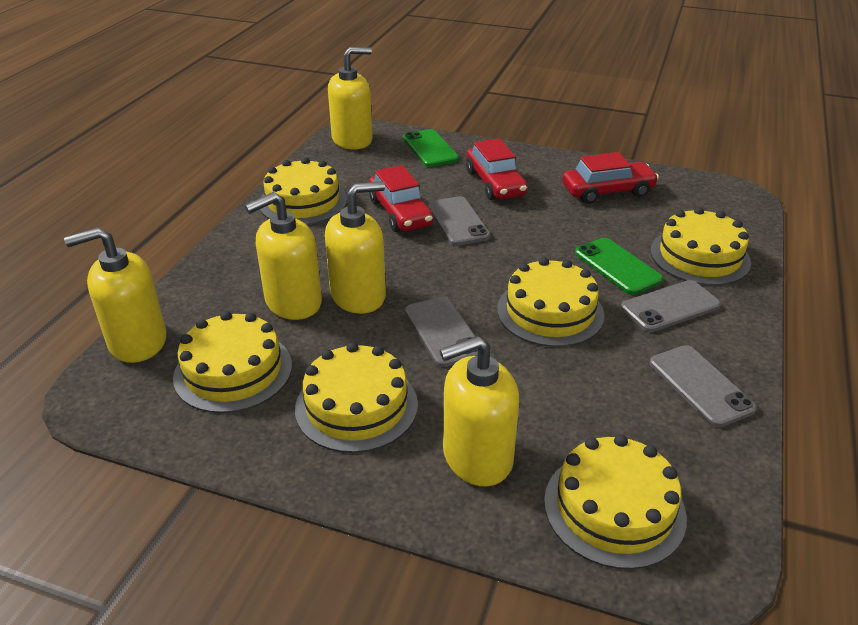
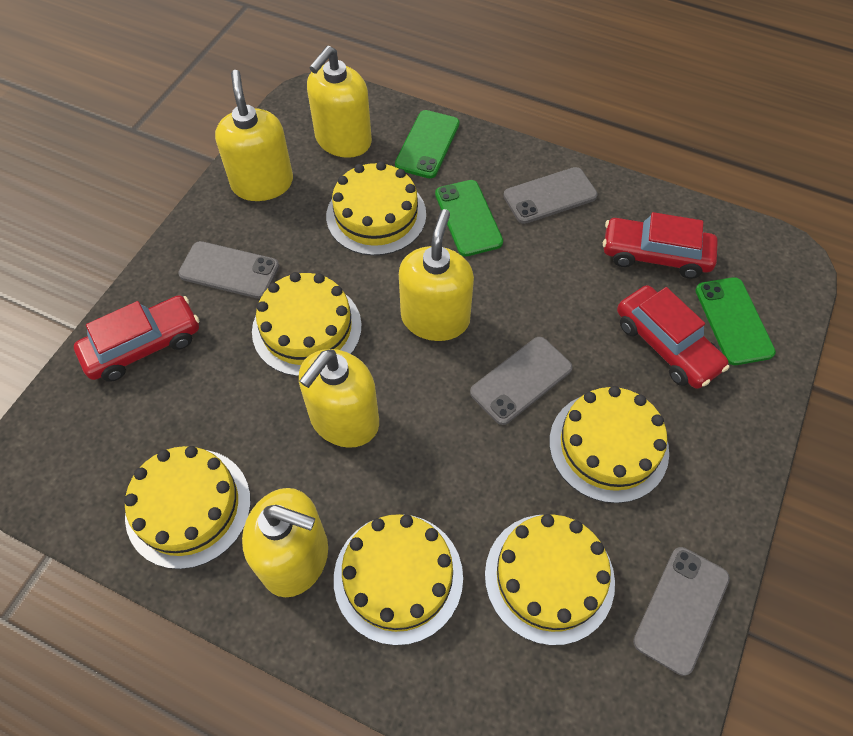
green phone: [403,129,459,167] [575,238,663,295] = 2 -> [395,110,460,178] [435,180,503,256] [695,277,776,365] = 3

